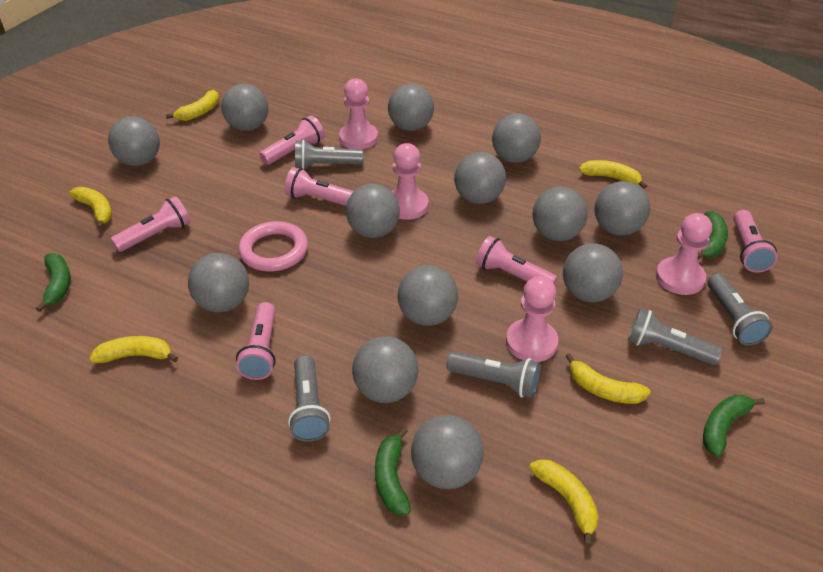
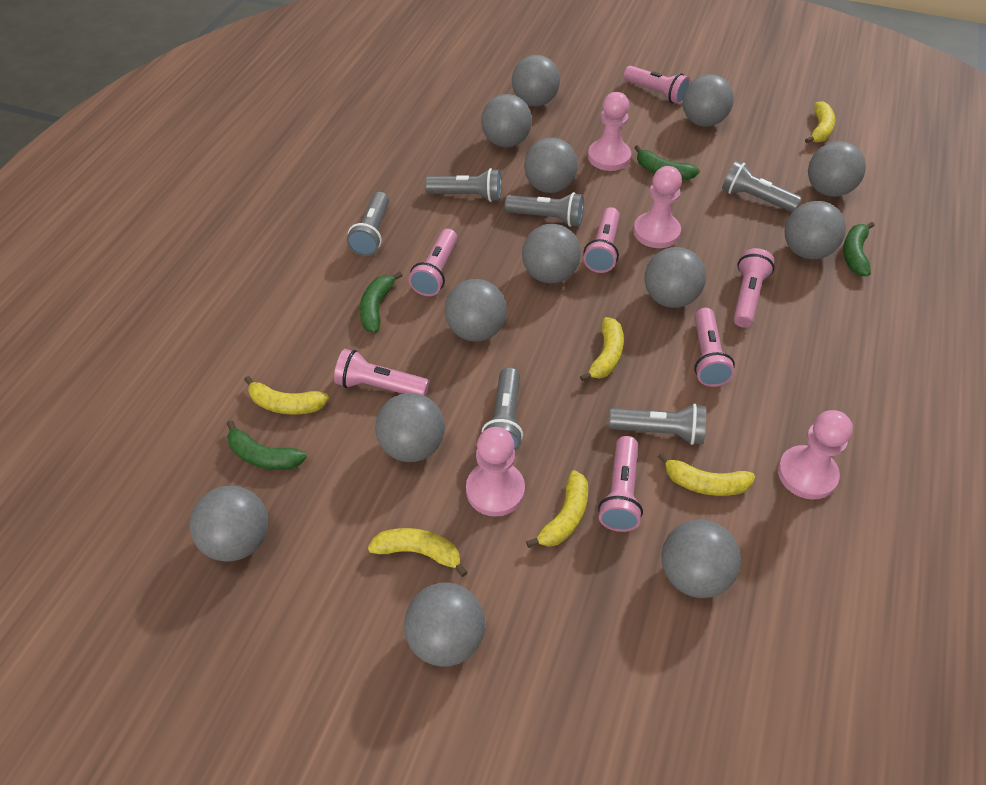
grey flashlight: [288,355,330,442] [295,140,364,169] [446,352,541,398] [628,308,723,365] [707,273,773,346] = 5 -> [347,192,389,256] [425,168,502,202] [482,367,523,451] [505,192,584,227] [609,403,706,445] [722,161,802,212] = 6
pink flashlight: [111,196,191,252] [236,302,276,380] [260,116,325,165] [284,167,354,206] [476,236,557,285] [733,210,778,273] = 6 -> [334,349,429,396] [409,229,457,296] [583,207,620,273] [598,436,643,532] [624,66,691,104] [694,308,735,387] [733,248,774,328] = 7
pink ring: [238,221,308,272] = 1 -> none = 0

